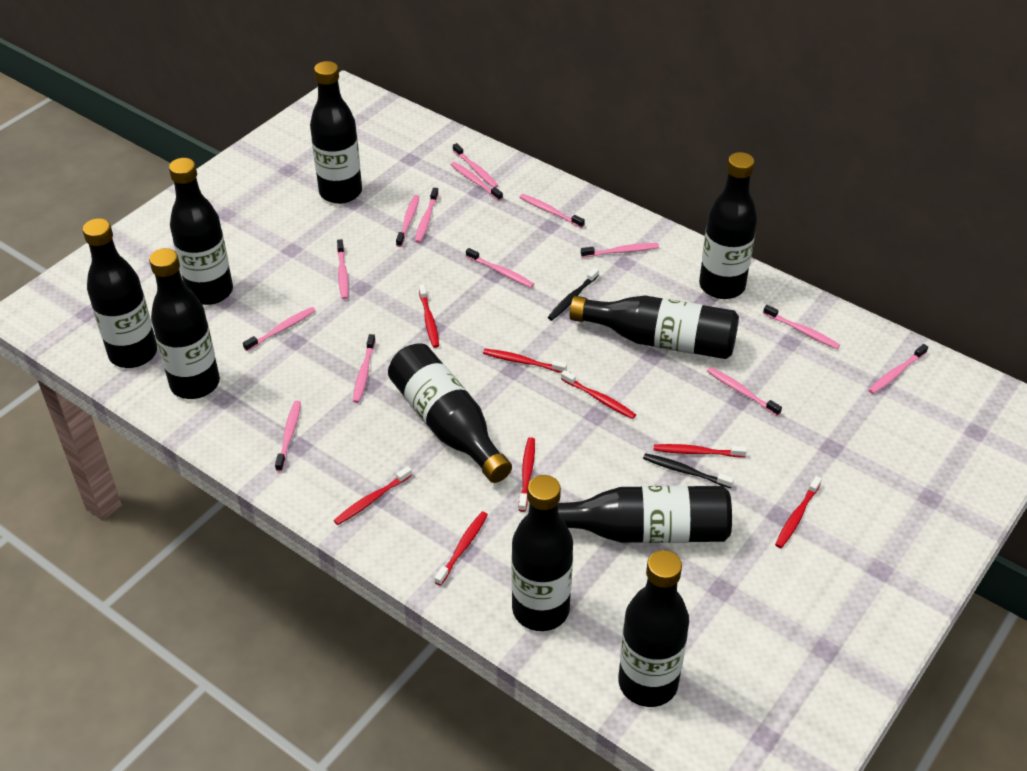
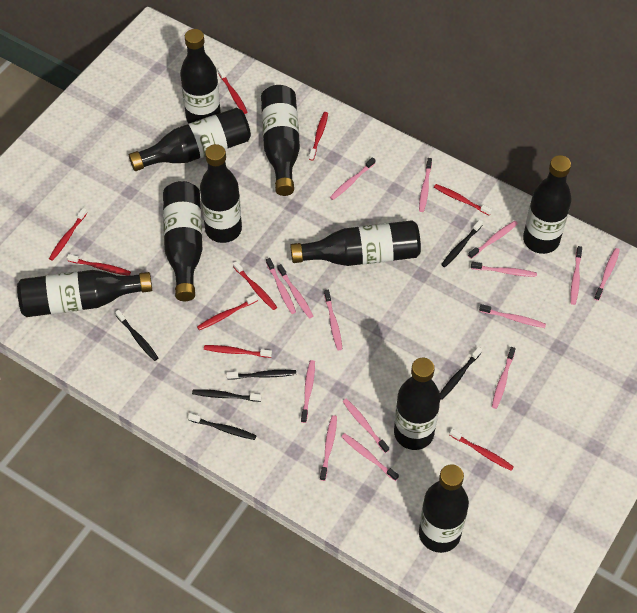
black toothbrush: [548,267,599,320] [643,453,734,488] = 2 -> [115,310,158,361] [188,413,257,440] [192,389,262,402] [227,370,296,380] [440,347,482,400] [441,220,483,267] = 6
pink toothbrush: [243,307,316,351] [275,401,301,472] [337,239,349,299] [353,334,376,403] [396,195,419,247] [415,187,439,243] [450,162,503,201] [453,143,499,188] [466,248,534,288] [520,194,585,228] [581,243,659,258] [707,367,782,416] [763,305,840,349] [868,344,928,394] = 14 -> [266,258,296,314] [277,264,313,319] [301,360,315,423] [320,415,337,481] [324,290,342,350] [330,157,375,200] [341,433,399,481] [342,399,389,453] [419,158,432,212] [468,221,518,259] [471,262,537,277] [479,304,546,328] [492,347,516,409] [570,246,582,305] [594,248,620,301] = 15
red toothbrush: [334,466,412,525] [419,284,439,348] [435,511,488,586] [483,349,567,373] [519,437,535,512] [561,370,636,419] [654,444,747,457] [775,476,822,548] = 8 -> [49,208,87,261] [67,254,131,276] [197,294,258,330] [204,345,272,358] [218,68,247,114] [233,261,277,310] [309,112,328,161] [434,184,492,215] [449,429,514,471] = 9

